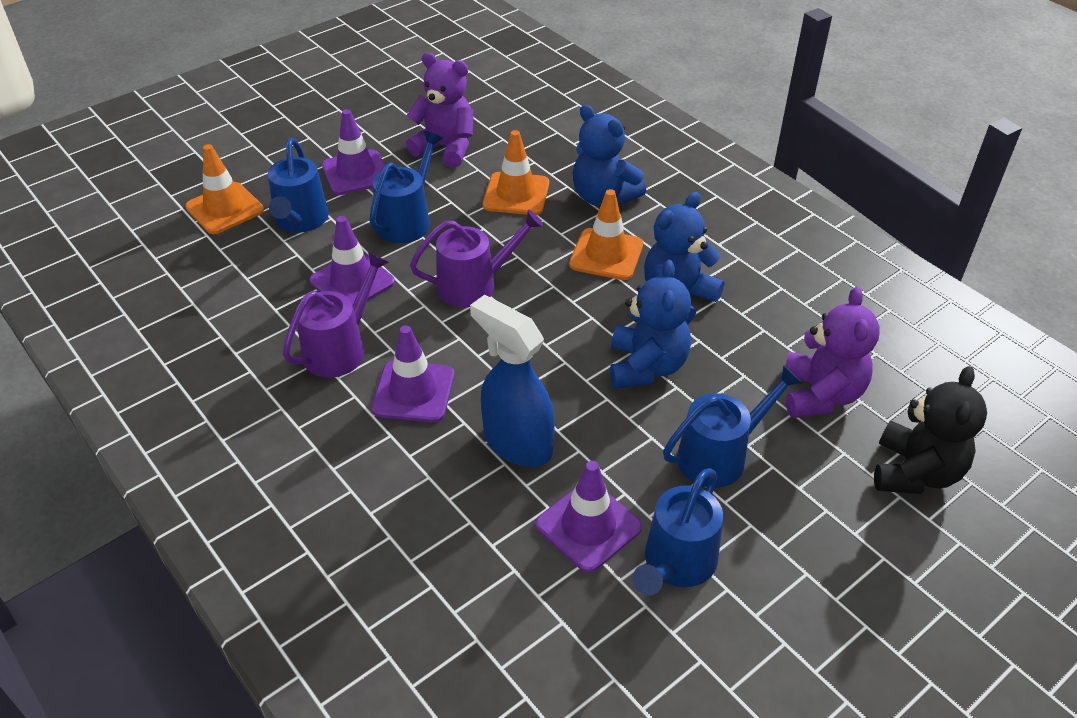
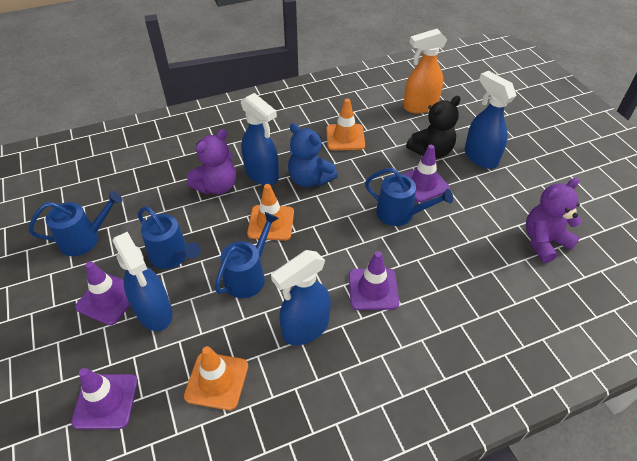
blue spray bottle: [470,295,555,467] = 1 -> [112,232,173,331] [241,93,279,185] [271,250,331,346] [465,71,517,169] = 4
blue teddy bear: [573,105,646,206] [610,260,691,389] [644,192,724,324] = 3 -> [288,123,338,187] = 1
orange spray bottle: none = 0 -> [403,29,447,114] = 1
purple watering can: [283,252,389,378] [410,209,543,307] = 2 -> none = 0

